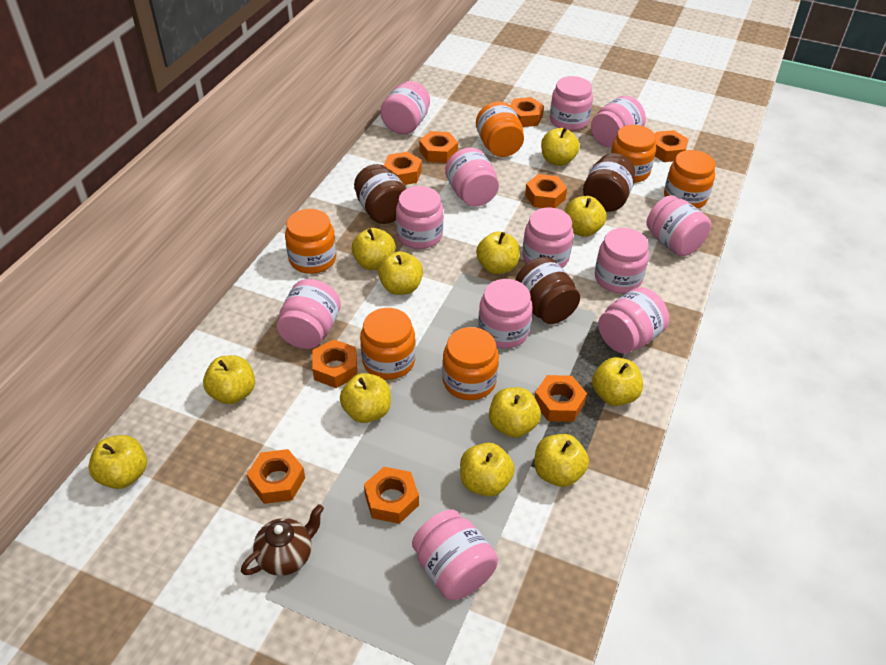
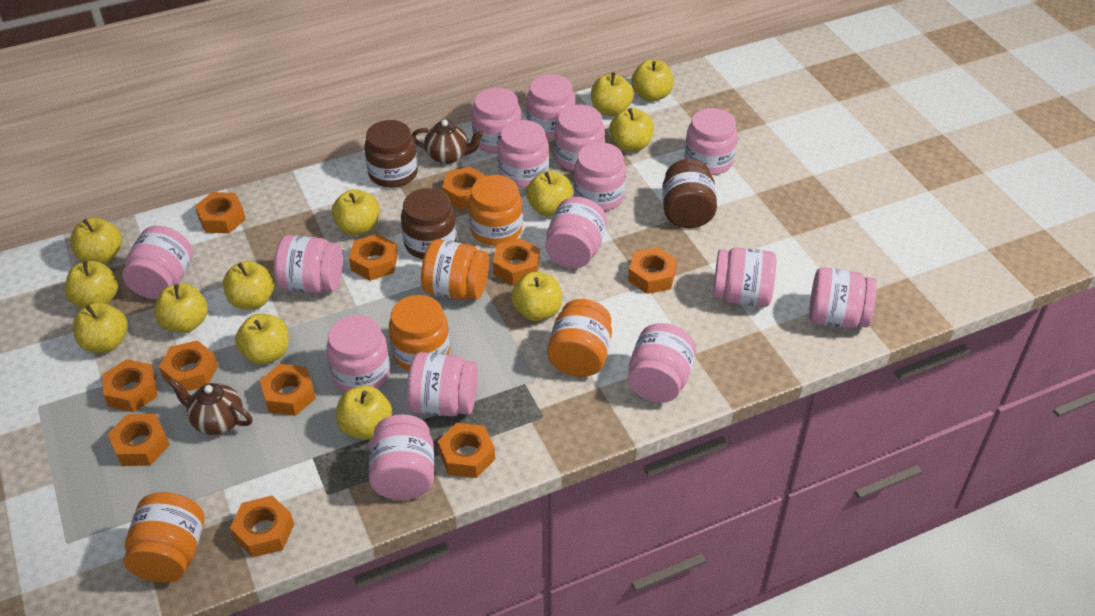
brown teapot: [241,504,324,576] = 1 -> [169,378,253,435] [412,120,483,164] = 2
orange jar: [285,209,336,274] [360,308,416,380] [442,327,499,400] [476,101,524,157] [610,125,656,183] [664,150,715,209] = 6 -> [124,492,204,583] [389,295,450,371] [421,239,489,300] [469,175,523,246] [547,299,612,377] = 5
orange nut: [247,449,305,504] [312,339,357,388] [364,467,419,524] [384,152,422,185] [419,131,458,163] [510,97,544,127] [525,174,567,208] [535,375,587,422] [655,130,689,162] = 9 -> [103,359,157,412] [107,414,170,466] [159,340,218,391] [195,192,246,234] [230,496,294,558] [260,364,316,416] [349,234,398,281] [438,423,495,478] [442,166,486,210] [493,238,540,285] [628,247,677,294] = 11
pink jar: [277,279,341,349] [380,81,430,134] [396,186,443,249] [412,509,498,600] [445,148,499,206] [478,279,533,348] [523,208,574,268] [550,76,593,131] [591,96,646,147] [595,228,649,293] [598,287,669,354] [647,195,711,256] = 12 -> [122,226,193,299] [274,235,343,294] [326,315,390,391] [369,414,435,500] [407,352,478,417] [472,88,522,153] [498,120,549,188] [526,74,576,139] [545,197,607,268] [554,105,605,171] [573,142,626,211] [628,323,696,403] [685,108,738,175] [713,247,776,307] [809,267,877,329] = 15
yellow apple: [88,435,147,489] [203,355,255,404] [340,373,391,423] [352,228,395,270] [378,251,423,295] [460,442,515,496] [476,232,520,274] [489,387,541,438] [534,434,589,487] [541,127,579,166] [565,196,607,237] [592,357,643,406] = 12 -> [65,261,118,308] [71,217,122,264] [73,302,128,353] [154,283,208,333] [223,261,275,309] [235,314,289,365] [332,189,380,236] [336,386,392,440] [511,272,562,321] [526,171,573,216] [591,72,634,116] [610,108,654,152] [631,60,674,102] = 13

